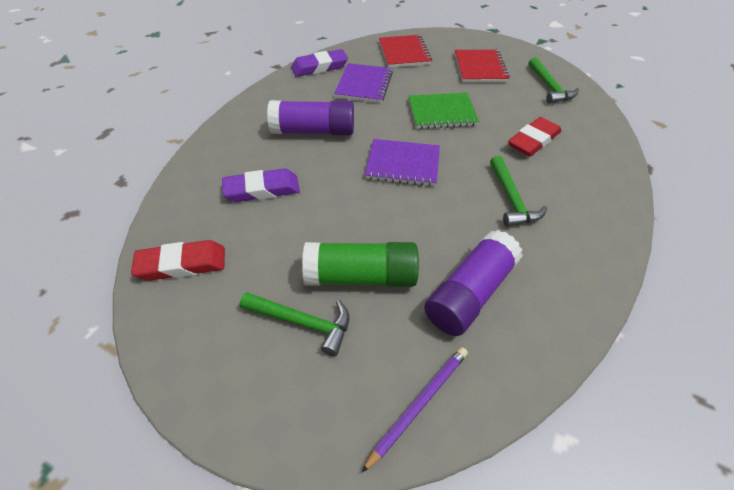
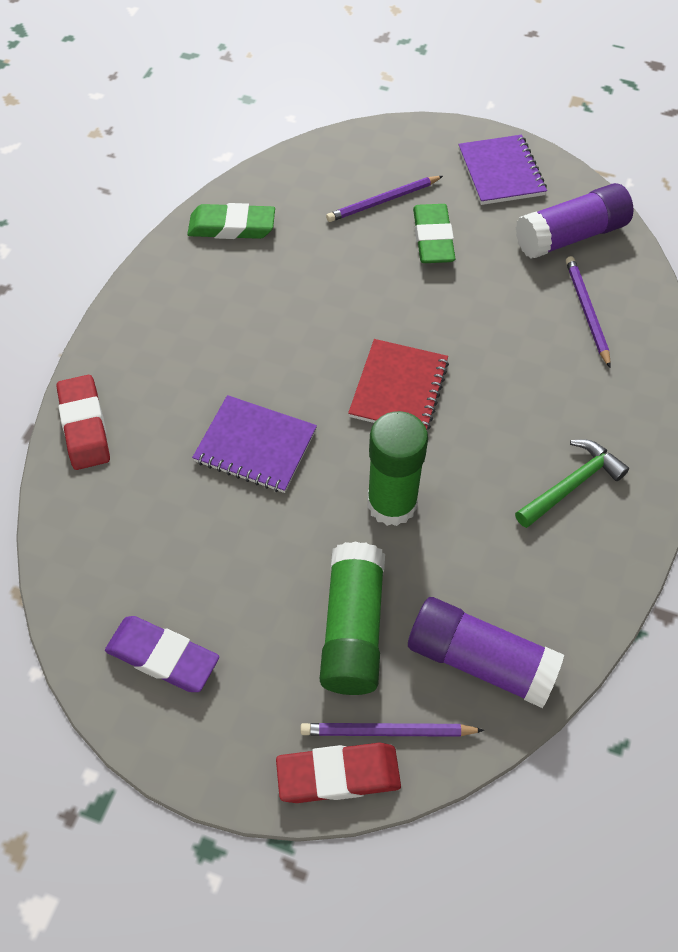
green eraser: none = 0 -> [187,203,275,239] [413,204,456,263] = 2
green glue stick: [302,242,419,287] = 1 -> [320,541,385,695] [367,411,428,526] = 2
green hammer: [240,292,349,356] [490,156,547,227] [528,57,579,104] = 3 -> [515,439,629,528] = 1
green notebook: [409,93,479,129] = 1 -> none = 0
purple eraser: [222,168,300,202] [291,49,348,77] = 2 -> [105,616,219,692] = 1
purple pencil: [362,347,468,473] = 1 -> [300,723,484,737] [326,176,443,222] [566,256,611,367] = 3
red notebook: [379,35,432,68] [455,50,509,82] = 2 -> [348,339,449,430] = 1

